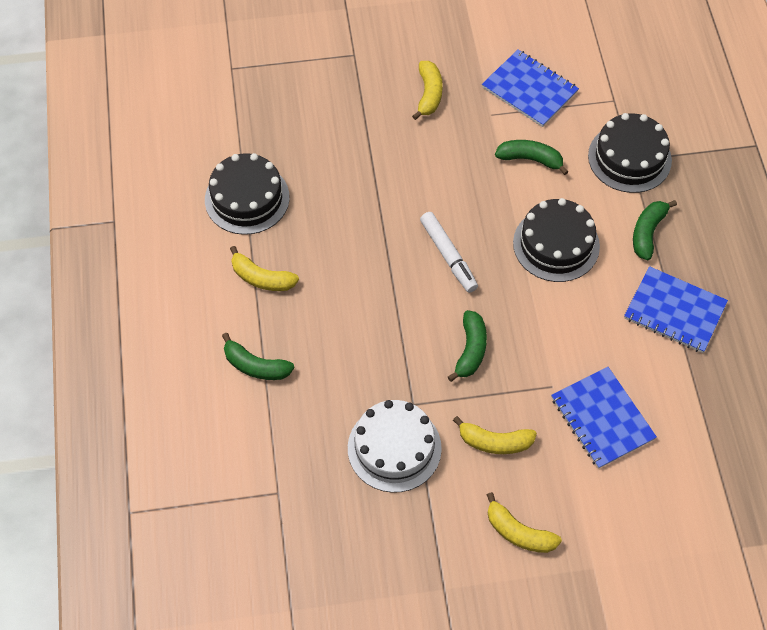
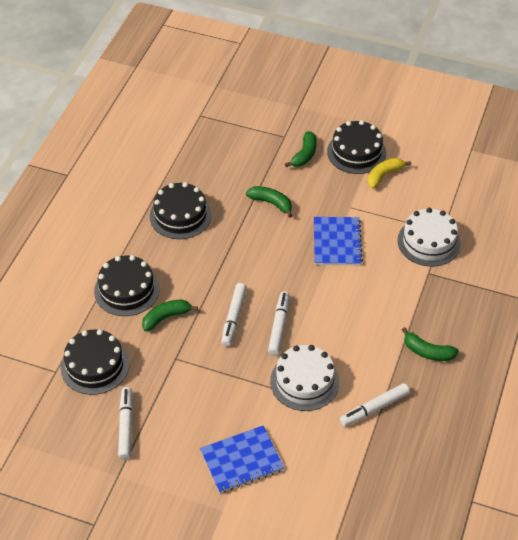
black cake: [205,153,290,235] [513,198,600,282] [588,113,672,193] = 3 -> [61,329,129,395] [94,255,160,316] [150,182,212,239] [327,120,386,174] = 4
blue notebook: [482,50,579,127] [551,367,657,469] [624,266,728,353] = 3 -> [200,425,284,493] [314,217,363,265] = 2
white cake: [348,400,442,493] = 1 -> [270,345,339,411] [398,208,461,267] = 2
white marker: [420,212,478,293] = 1 -> [118,387,133,460] [221,283,247,346] [268,291,290,356] [340,383,410,427] = 4
yellow banana: [230,246,299,291] [412,61,443,120] [453,416,537,454] [487,492,562,553] = 4 -> [367,158,411,189] = 1

